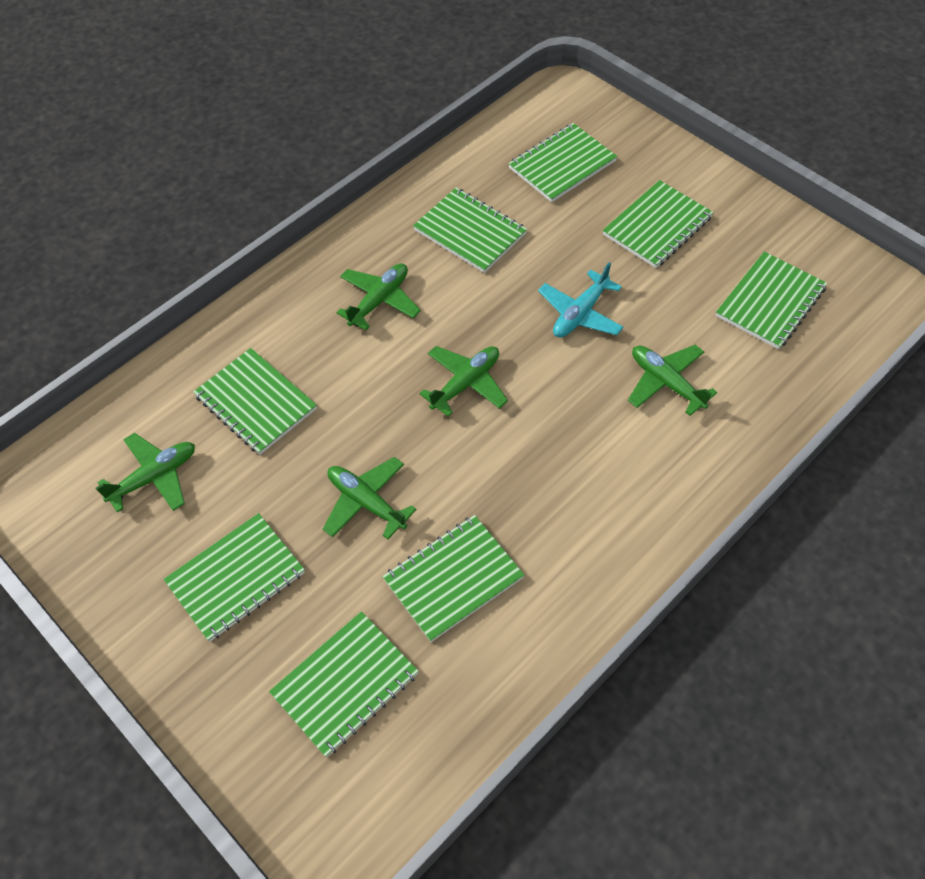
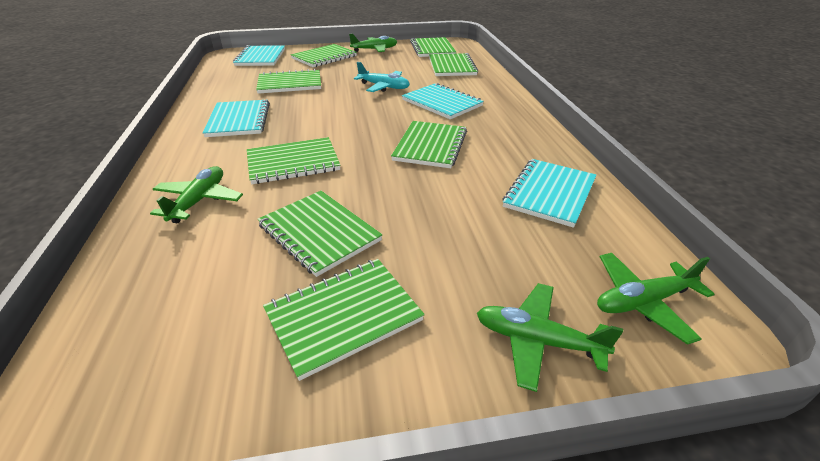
green plane: [95,433,195,513] [323,457,417,539] [336,263,421,330] [419,346,508,417] [628,345,717,416] = 5 -> [150,166,243,223] [349,33,397,52] [477,283,623,392] [597,253,714,345] = 4
turquoise notebook: none = 0 -> [203,100,270,137] [233,45,285,66] [402,83,484,119] [502,159,597,228] = 4

